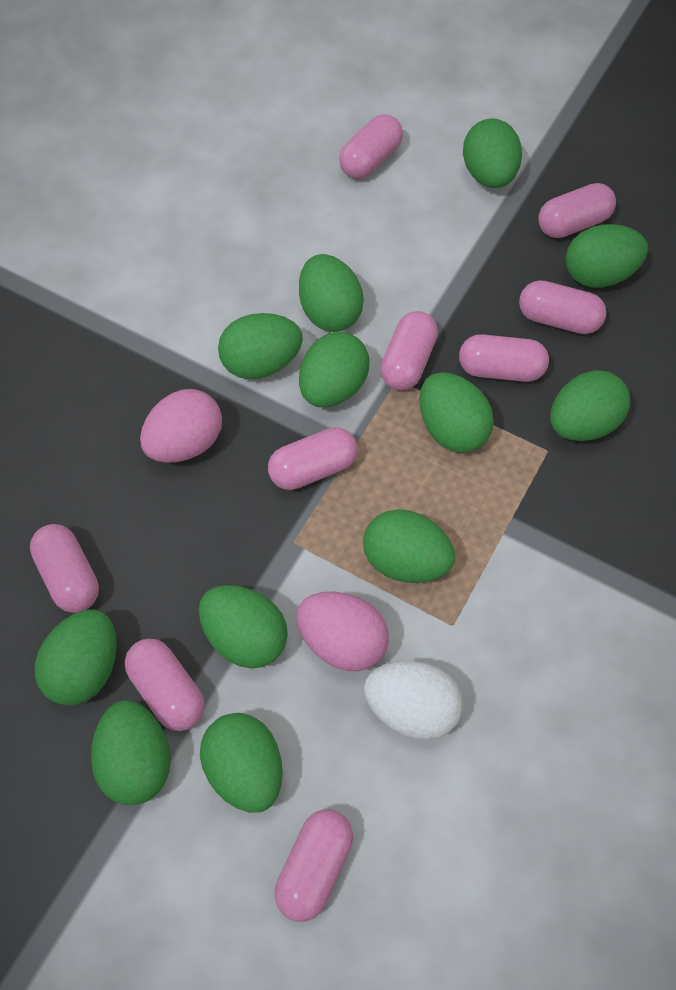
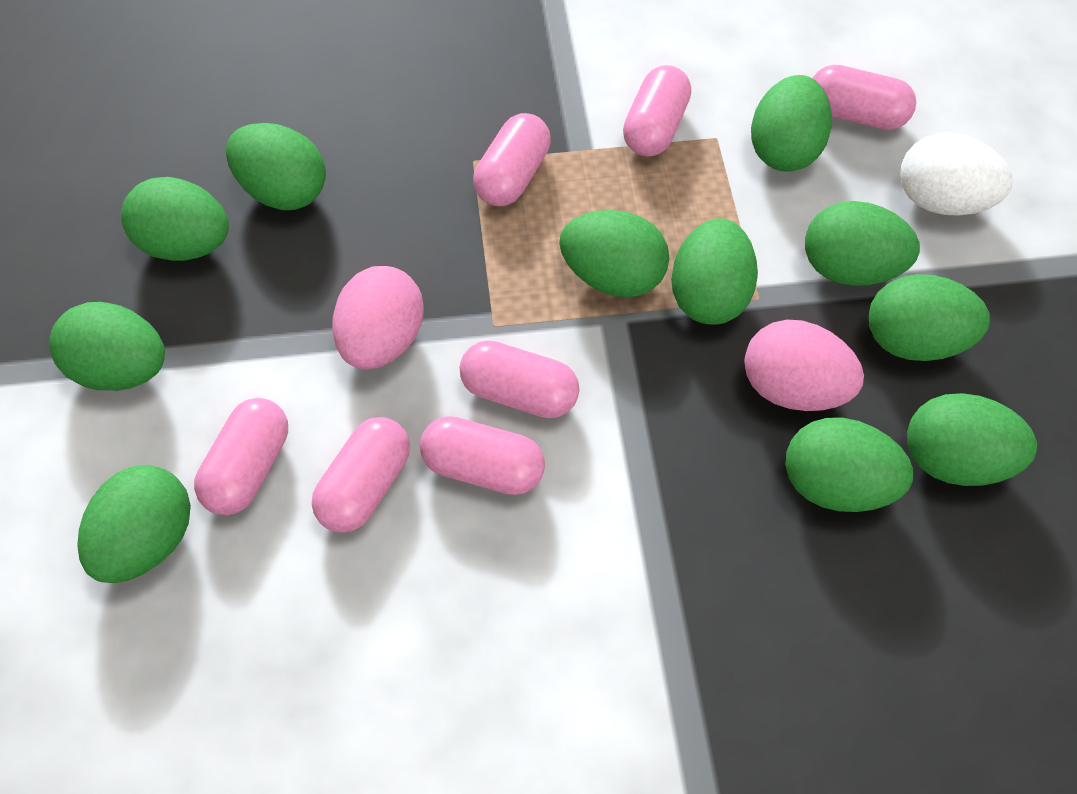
green egg: [35,609,117,705] [91,700,171,805] [199,585,288,668] [200,713,283,813] [218,313,303,379] [299,254,364,332] [299,332,369,407] [363,509,455,583] [419,372,494,453] [463,119,522,188] [550,370,630,441] [566,224,648,288] = 12 -> [49,302,165,391] [77,465,191,583] [121,177,229,261] [226,123,326,210] [559,210,669,298] [671,218,758,325] [751,75,832,172] [786,418,913,512] [805,201,920,286] [869,274,990,361] [907,393,1037,486] = 11
pink capsule: [30,524,99,613] [125,639,205,731] [268,427,357,490] [275,809,353,922] [339,114,403,179] [380,311,438,390] [459,334,549,382] [519,280,607,334] [538,183,616,238] = 9 -> [194,398,288,515] [312,417,410,533] [420,416,545,495] [460,340,579,419] [473,113,551,206] [623,65,691,156] [812,65,916,130] = 7

